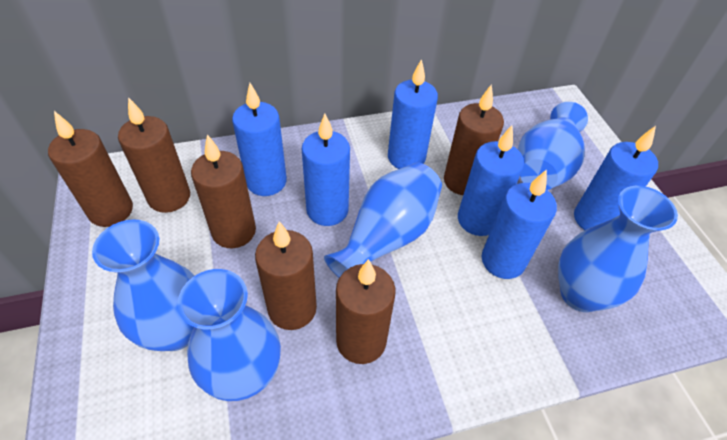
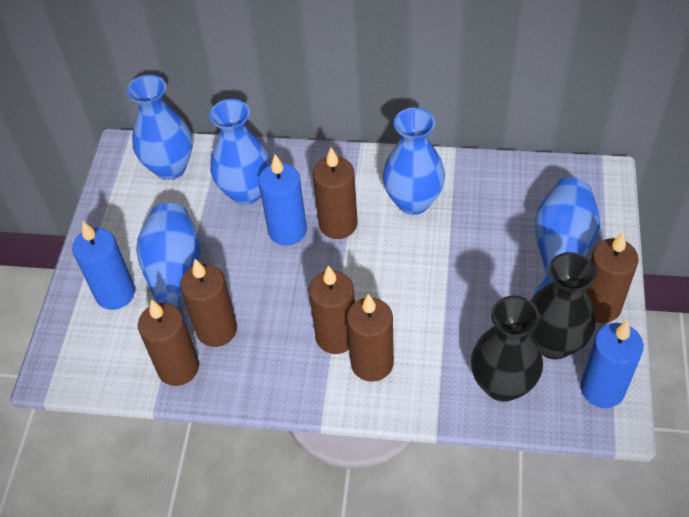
black vase: none = 0 -> [471,296,543,402] [531,252,596,360] = 2
blue candle: [232,83,287,196] [302,114,350,226] [388,59,438,169] [458,126,524,236] [482,169,557,279] [574,126,658,230] = 6 -> [72,221,135,310] [259,154,307,246] [581,320,644,408] = 3

